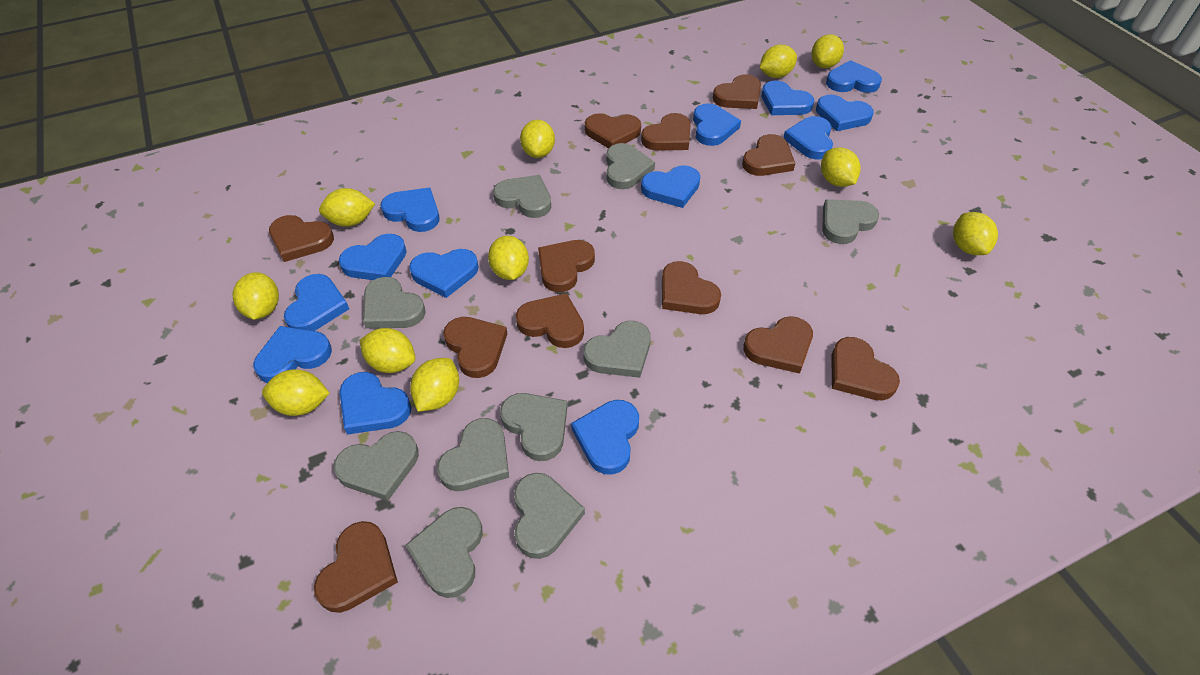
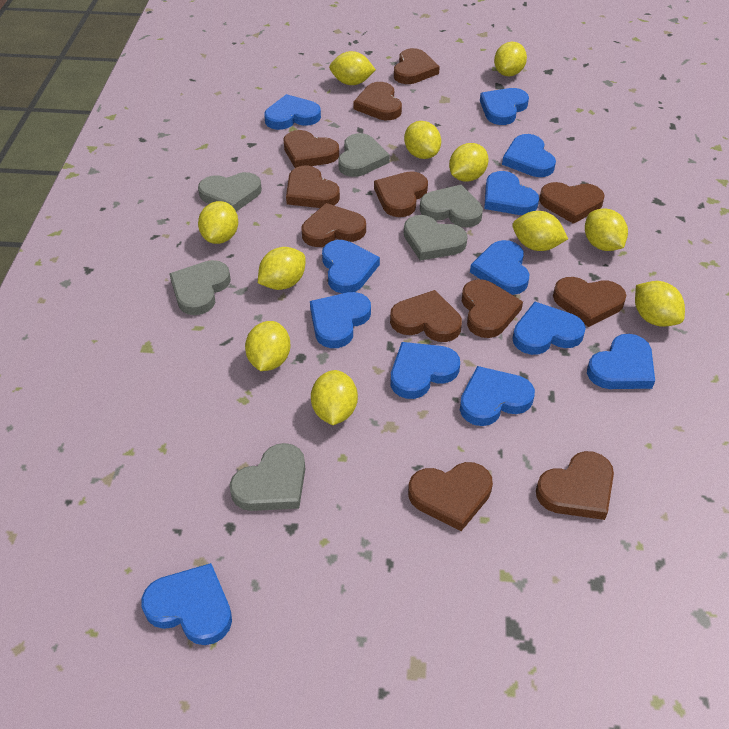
blue heart: [253,326,332,383] [284,274,349,331] [339,234,407,280] [339,372,411,435] [380,188,440,232] [409,249,479,298] [571,400,639,475] [641,165,700,208] [693,103,741,146] [761,81,814,115] [783,116,833,160] [816,95,874,131] [826,60,882,93] = 13 -> [141,563,232,645] [264,94,321,130] [310,292,371,348] [322,240,380,294] [391,342,460,399] [460,366,535,426] [470,240,529,295] [480,88,529,125] [484,171,539,215] [502,134,556,177] [512,302,586,355] [587,334,655,389] = 12
grey heart: [334,431,419,501] [363,277,426,329] [405,507,483,598] [437,418,509,491] [493,175,551,218] [500,393,567,461] [514,473,585,559] [583,321,651,378] [606,143,655,189] [822,199,879,244] = 10 -> [169,260,231,315] [198,172,262,211] [229,443,305,511] [338,133,390,177] [404,215,468,261] [420,185,483,228] = 6

